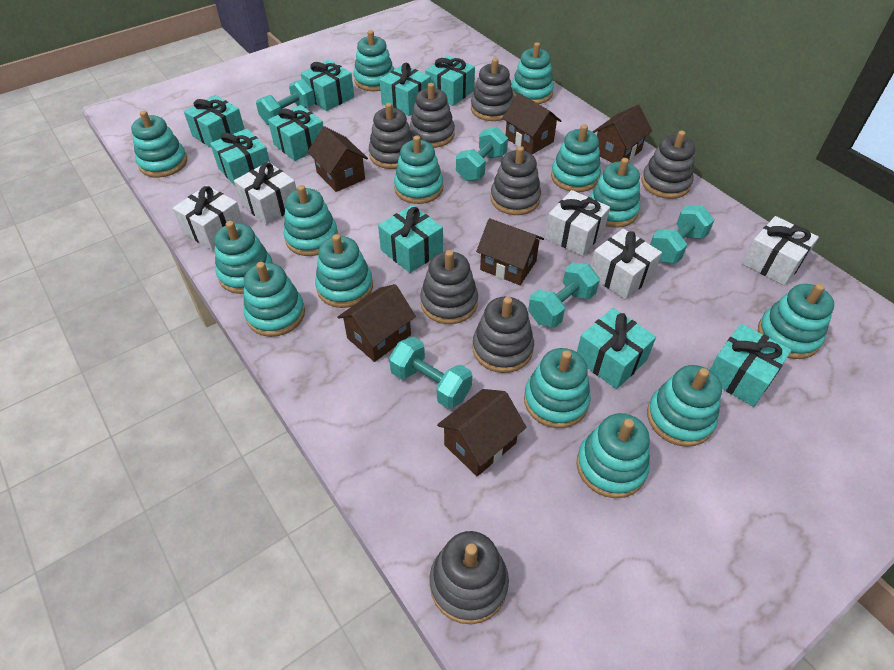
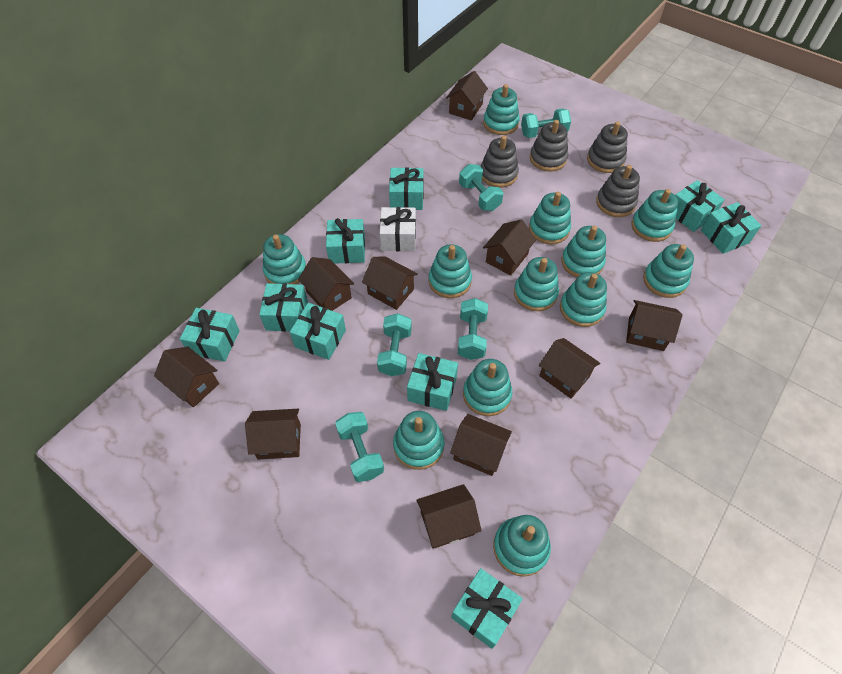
brown house: [308,126,368,192] [337,284,416,362] [437,389,526,477] [476,218,544,285] [502,93,561,154] [593,105,652,163] = 6 -> [154,347,219,407] [245,409,301,460] [298,257,354,311] [362,256,418,310] [416,484,482,549] [446,71,488,120] [450,414,512,476] [483,219,536,276] [539,338,600,399] [626,300,683,351] = 10
grey stacking toy: [369,103,413,169] [409,83,455,148] [420,250,478,324] [430,531,509,624] [471,58,514,121] [472,297,534,373] [490,146,541,215] [642,131,695,199] = 8 -> [481,136,519,187] [530,120,568,172] [587,121,628,173] [596,165,640,217] = 4
turquoise stacking toy: [131,111,187,177] [214,221,273,294] [244,262,305,337] [284,185,338,256] [315,234,373,308] [354,30,394,91] [394,135,443,204] [511,42,554,104] [524,348,591,428] [551,124,601,192] [577,413,650,498] [589,158,640,228] [647,365,722,447] [758,283,834,359] = 14 -> [263,234,306,284] [393,411,444,470] [429,244,472,298] [463,359,512,416] [483,84,520,135] [493,515,551,577] [514,257,559,311] [529,192,571,244] [560,272,607,327] [561,226,606,277] [631,189,678,242] [643,244,694,298] = 12
white gift: [173,185,244,251] [234,162,297,225] [545,190,610,256] [591,229,662,300] [742,216,819,286] = 5 -> [380,207,416,251] = 1

